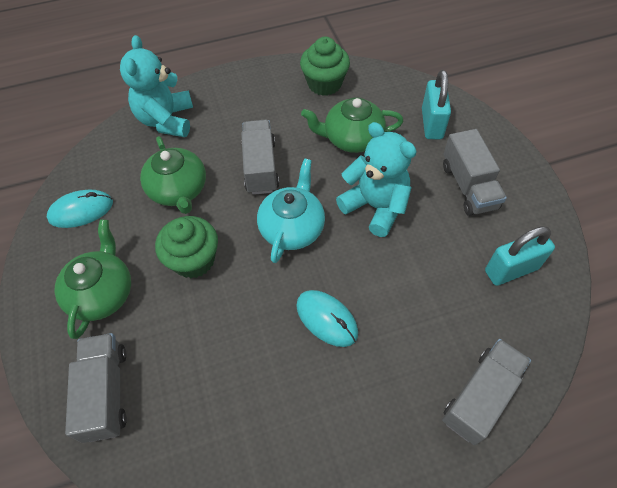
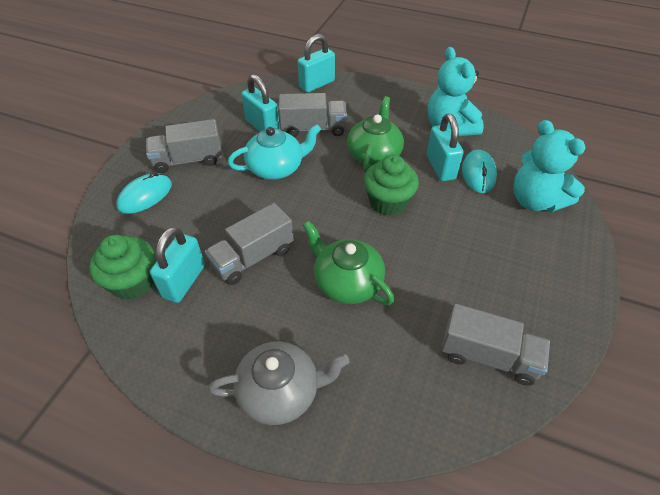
green teapot: [55,219,131,339] [140,136,206,214] [301,97,403,153] = 3 -> [303,221,394,305] [347,96,404,172] = 2
grey teapot: none = 0 -> [208,341,350,425] = 1
turquoise padlock: [422,70,451,139] [485,226,555,286] = 2 -> [150,227,205,303] [241,74,280,131] [298,34,335,93] [427,113,463,181] = 4

